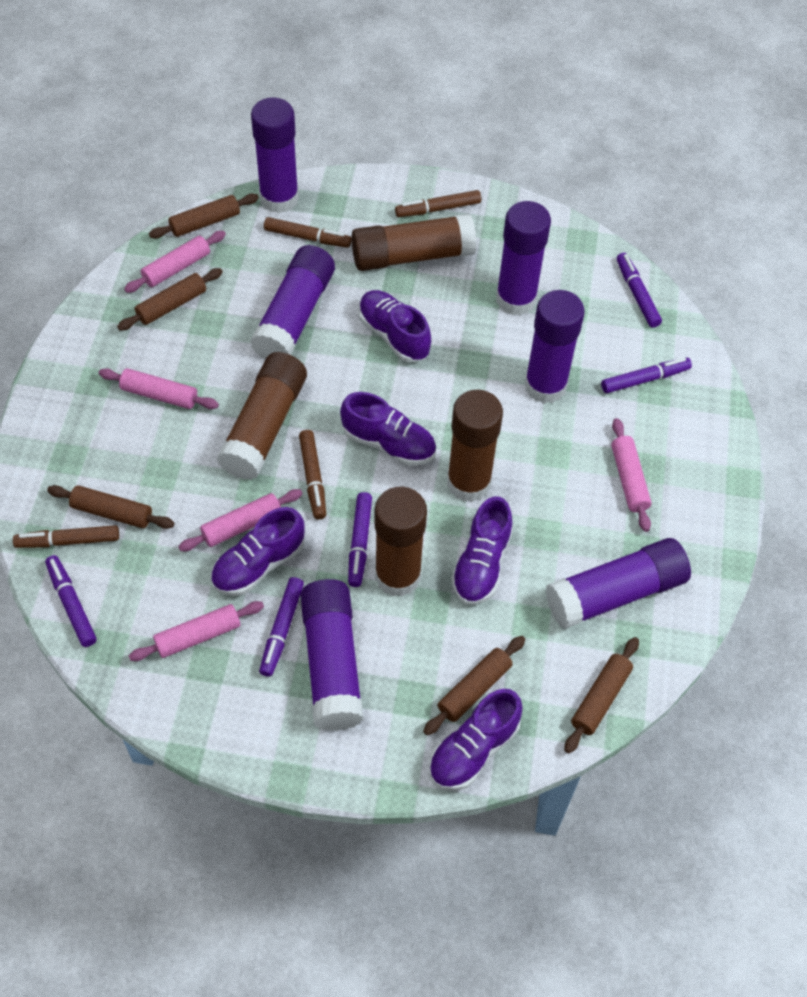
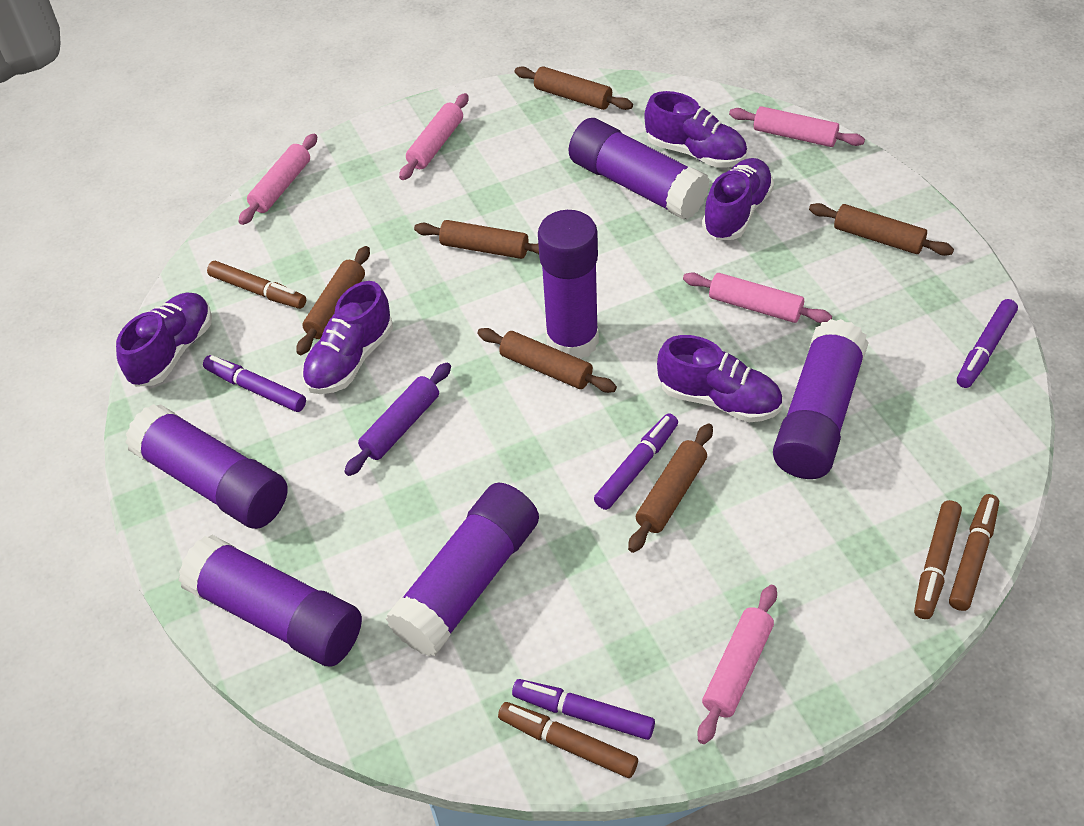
brown glue stick: [216,352,307,480] [351,214,477,271] [374,487,427,597] [447,390,503,502] = 4 -> none = 0
brown rolling pin: [47,485,174,529] [117,268,223,330] [149,194,259,239] [423,636,525,735] [564,637,639,753] = 5 -> [296,246,370,355] [414,220,539,259] [478,328,617,393] [515,66,633,110] [628,423,713,553] [809,203,954,256] = 6
purple marker: [45,555,97,647] [259,577,304,677] [348,492,372,587] [601,358,692,393] [617,253,662,328] = 5 -> [203,355,306,412] [512,679,655,740] [594,414,678,510] [957,299,1018,388] = 4
purple rolling pin: none = 0 -> [344,363,451,476] = 1

